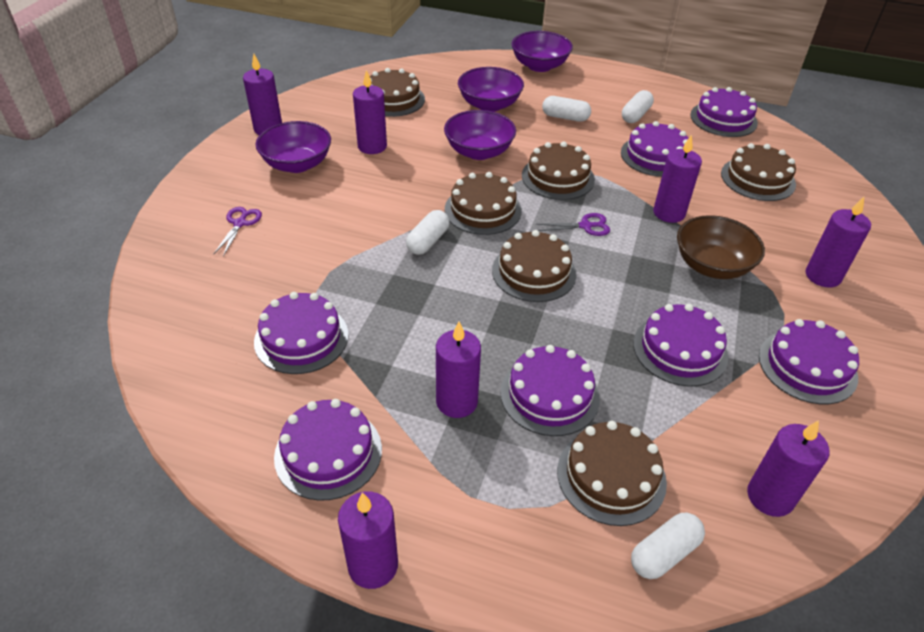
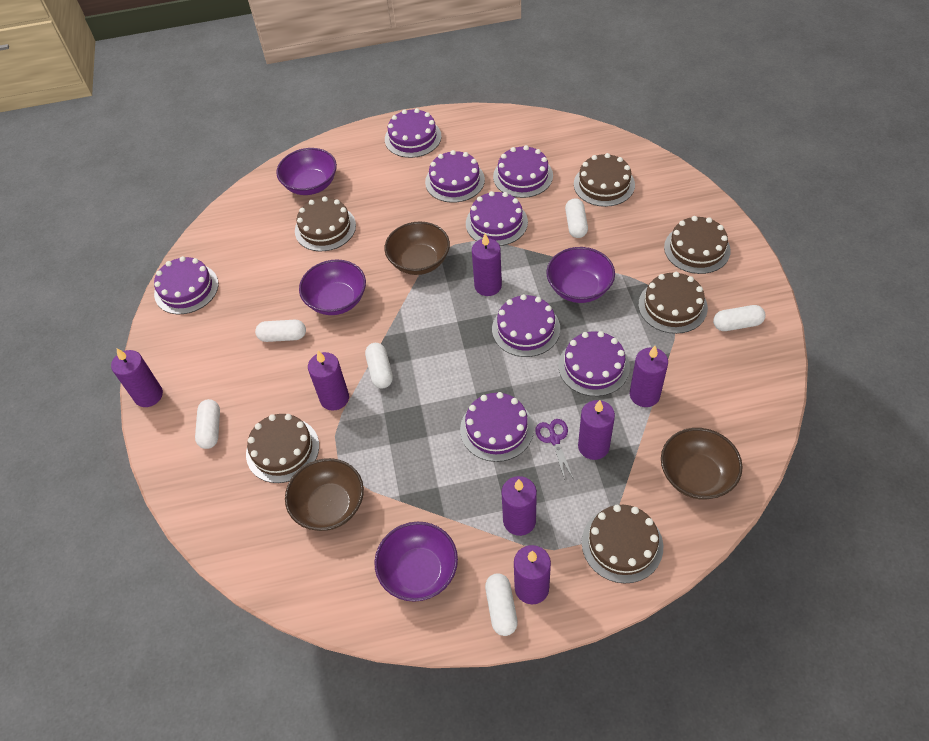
brown bowl: [677,215,765,279] = 1 -> [285,458,364,531] [384,221,450,275] [661,428,743,500] = 3
purple cake: [254,292,349,374] [274,399,382,501] [501,345,600,436] [621,121,688,177] [633,304,728,387] [690,87,758,137] [759,319,859,404] = 7 -> [154,256,218,314] [385,108,441,158] [425,150,485,203] [460,392,534,462] [466,191,528,246] [492,294,560,357] [493,145,553,198] [558,331,630,396] = 8
purple scissors: [214,207,262,256] [536,213,610,236] = 2 -> [535,419,573,480] = 1
white capsule: [406,210,450,255] [542,96,591,122] [622,90,654,123] [631,512,705,579] = 4 -> [195,399,220,449] [255,320,306,342] [365,343,393,388] [485,573,518,636] [565,198,588,238] [713,305,766,331] = 6

